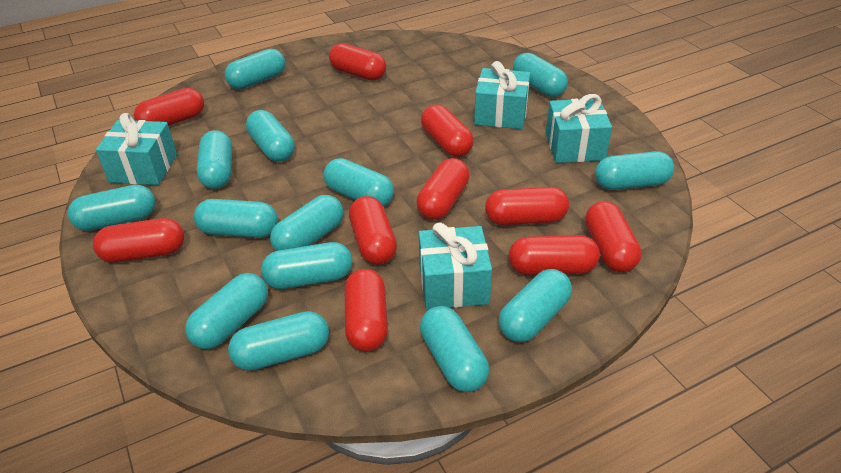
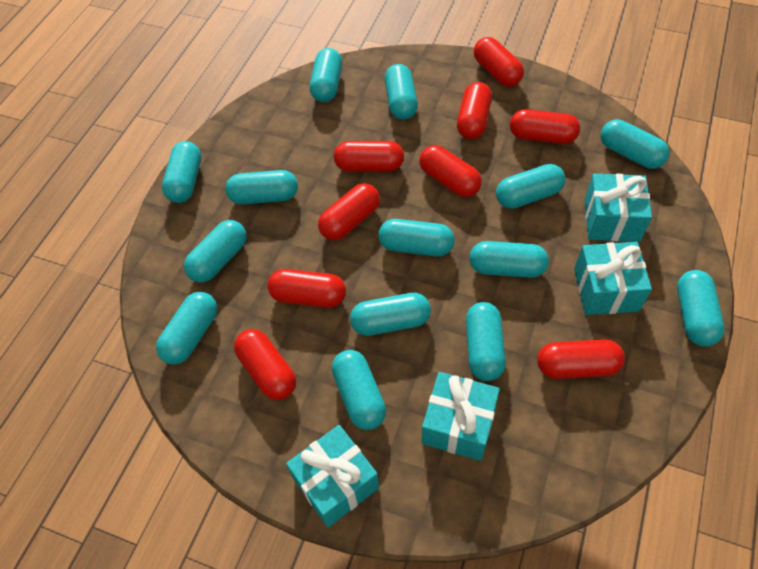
red capsule: [93,218,184,263] [134,88,204,126] [329,43,386,80] [345,269,388,352] [349,196,397,265] [417,158,469,220] [421,105,474,157] [485,187,569,225] [509,235,600,275] [585,201,641,272] = 10 -> [234,329,296,400] [267,269,346,308] [318,183,380,240] [334,141,404,172] [419,145,482,197] [457,82,492,139] [474,37,524,87] [510,109,580,144] [537,339,625,379] = 9

